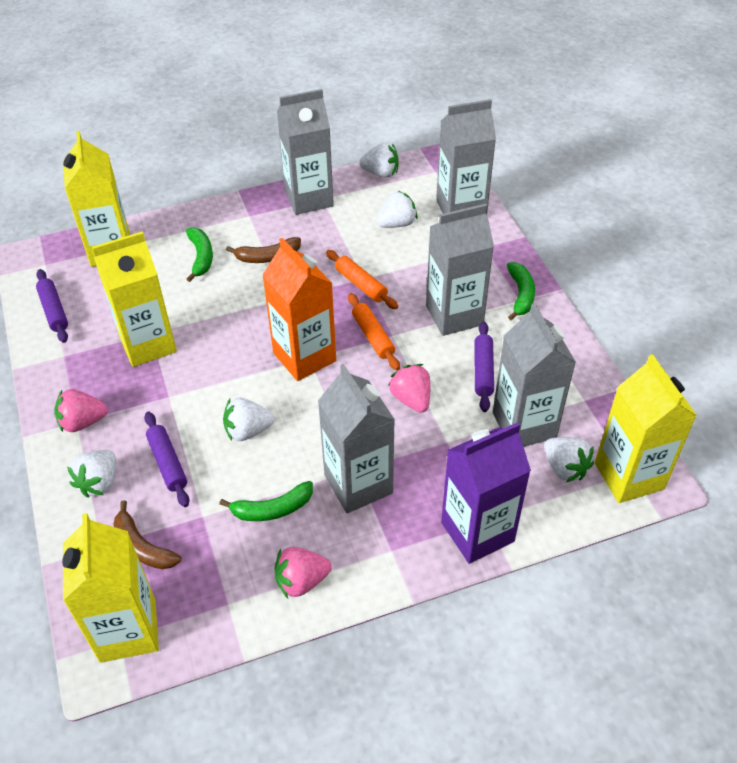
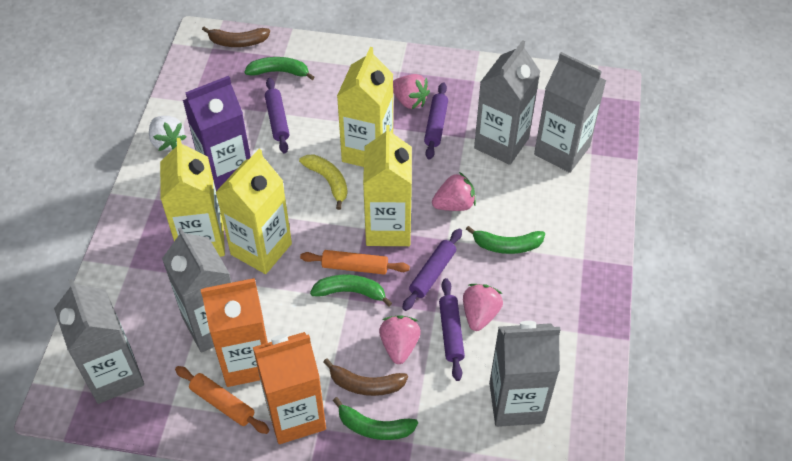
green banana: [186,227,213,282] [219,481,313,521] [507,262,535,320] = 3 -> [244,57,314,80] [310,275,392,306] [333,397,418,440] [466,226,545,254] = 4
orange carton: [262,238,336,381] = 1 -> [201,278,268,387] [253,332,326,444] = 2
pink strawberry: [54,389,108,432] [274,547,332,598] [388,364,430,413] = 3 -> [379,315,421,364] [393,74,430,109] [432,172,476,211] [463,284,503,331] = 4
purple rolling pin: [36,269,68,343] [144,412,189,507] [474,321,494,412] = 3 -> [265,78,289,154] [402,228,462,311] [424,82,448,160] [439,278,465,381] = 4
white strawberry: [67,450,116,498] [223,398,274,441] [359,143,399,178] [376,190,418,228] [544,437,594,482] = 5 -> [149,116,186,151] = 1
yellow banana: none = 0 -> [299,155,348,210] = 1

